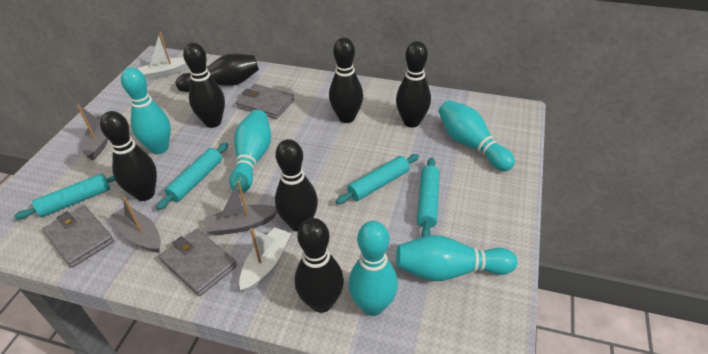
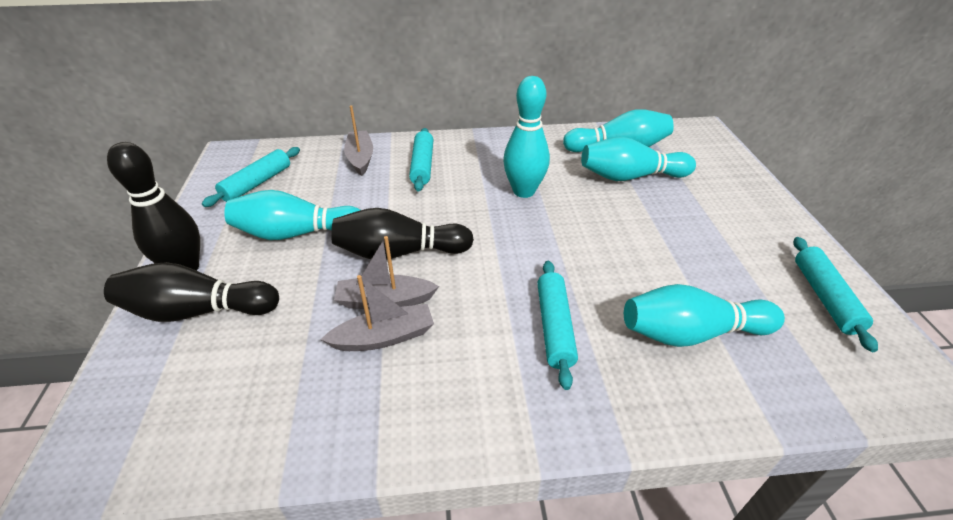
black bowling pin: [100,111,157,201] [176,54,259,92] [183,43,225,128] [275,139,318,232] [295,218,344,313] [329,37,363,123] [396,41,431,128] = 7 -> [104,262,279,322] [107,142,200,271] [331,208,474,260] = 3
grey wallet: [42,205,114,268] [159,229,237,296] [236,84,294,119] = 3 -> none = 0
white boat: [138,32,189,80] [239,227,291,292] = 2 -> none = 0

